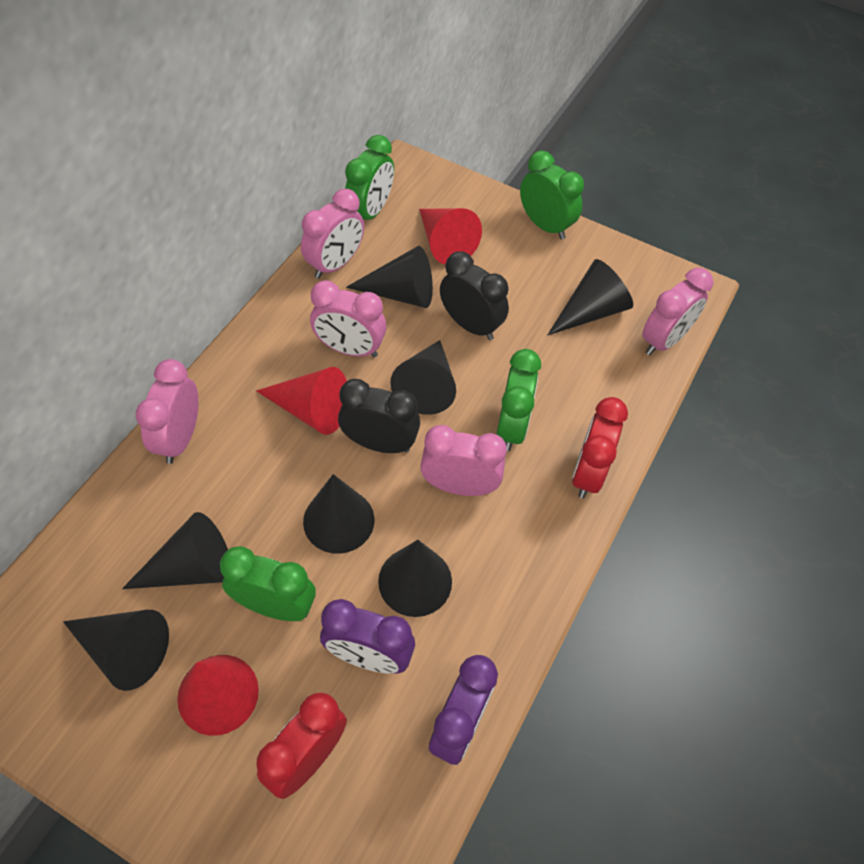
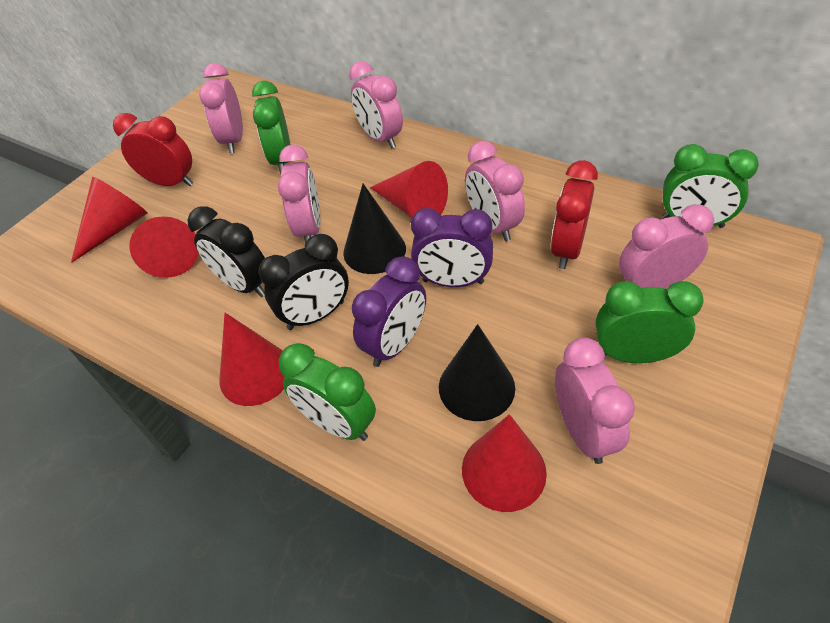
black cone: [63,610,169,691] [122,512,228,589] [303,474,375,554] [346,246,433,308] [378,540,452,617] [390,340,456,415] [548,259,633,335] = 7 -> [343,184,406,274] [439,324,515,421] = 2
pink clock: [136,359,198,464] [301,189,364,279] [310,280,387,357] [420,425,507,496] [642,268,713,355] = 5 -> [199,63,243,153] [278,145,320,243] [349,61,403,149] [465,141,525,242] [555,337,635,464] [619,204,714,289] = 6
red cone: [177,655,259,736] [256,367,347,435] [419,208,482,265] = 3 -> [71,177,148,263] [129,216,199,278] [220,313,285,406] [370,161,448,218] [462,414,547,512] = 5

